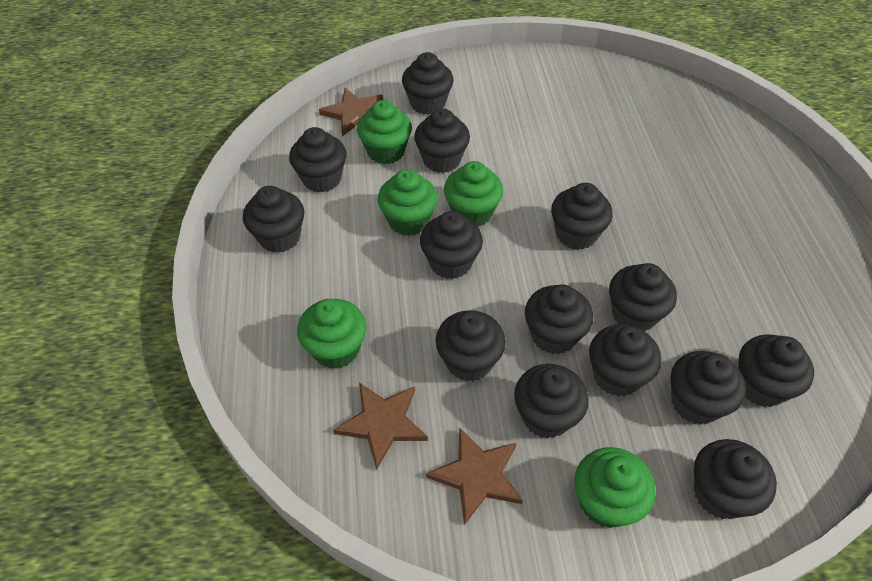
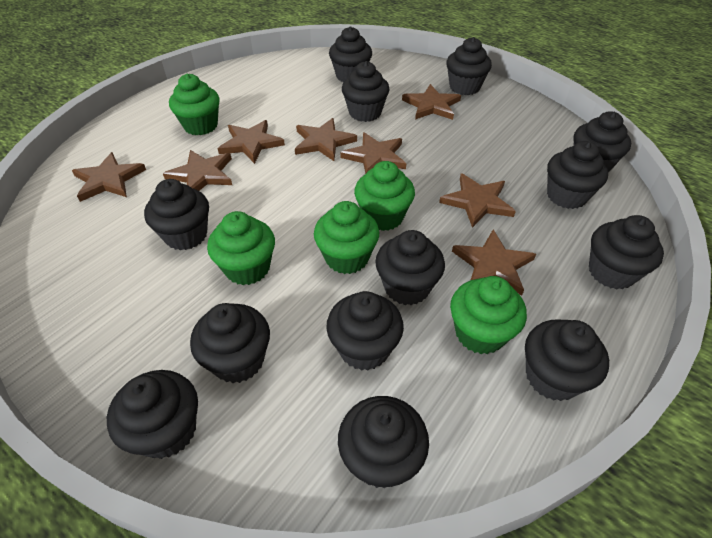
black cupcake: [243,186,304,253] [289,127,346,193] [402,52,453,115] [414,108,470,173] [420,211,483,279] [436,310,506,381] [514,364,589,439] [525,284,593,355] [551,183,613,250] [589,324,661,397] [609,263,677,332] [671,351,746,425] [694,439,777,519] [738,334,814,407] = 14 -> [107,370,198,459] [144,179,209,250] [190,303,270,383] [326,291,404,371] [329,26,372,82] [338,396,429,489] [342,61,390,122] [375,230,445,305] [446,37,492,95] [525,319,609,401] [547,141,608,209] [573,111,631,173] [589,215,664,289] = 13
brown star: [319,88,383,137] [333,382,428,470] [426,427,523,525] = 3 -> [72,152,146,202] [163,150,232,191] [218,120,285,164] [295,118,357,161] [340,132,406,174] [402,84,461,120] [439,173,516,228] [452,230,536,295] = 8

